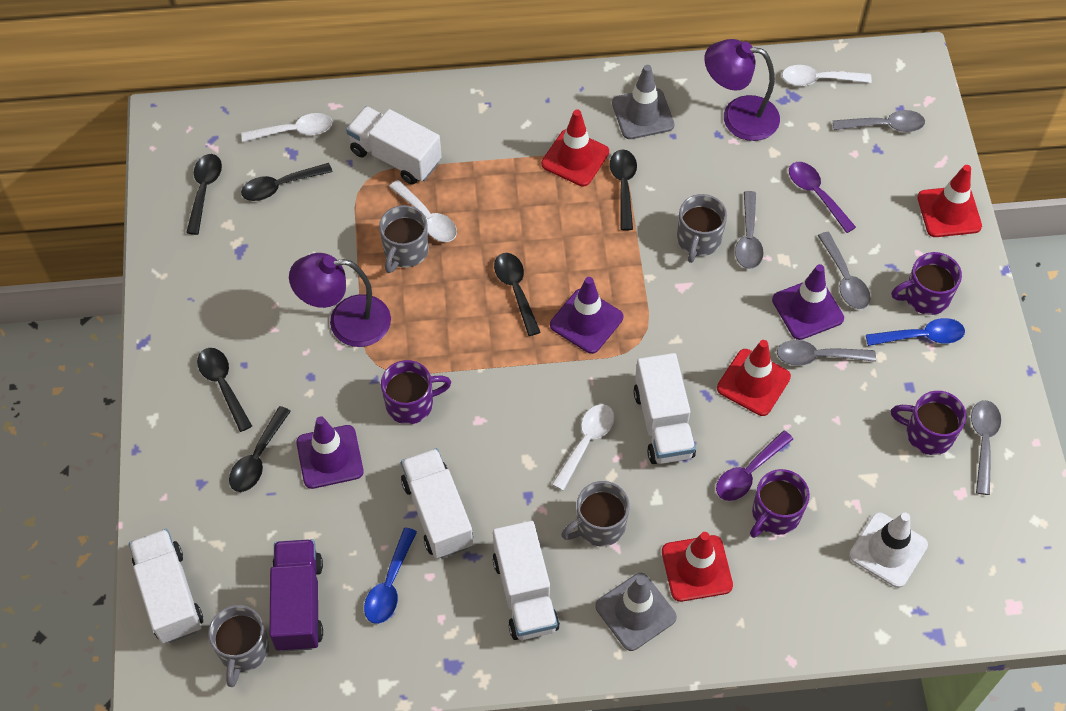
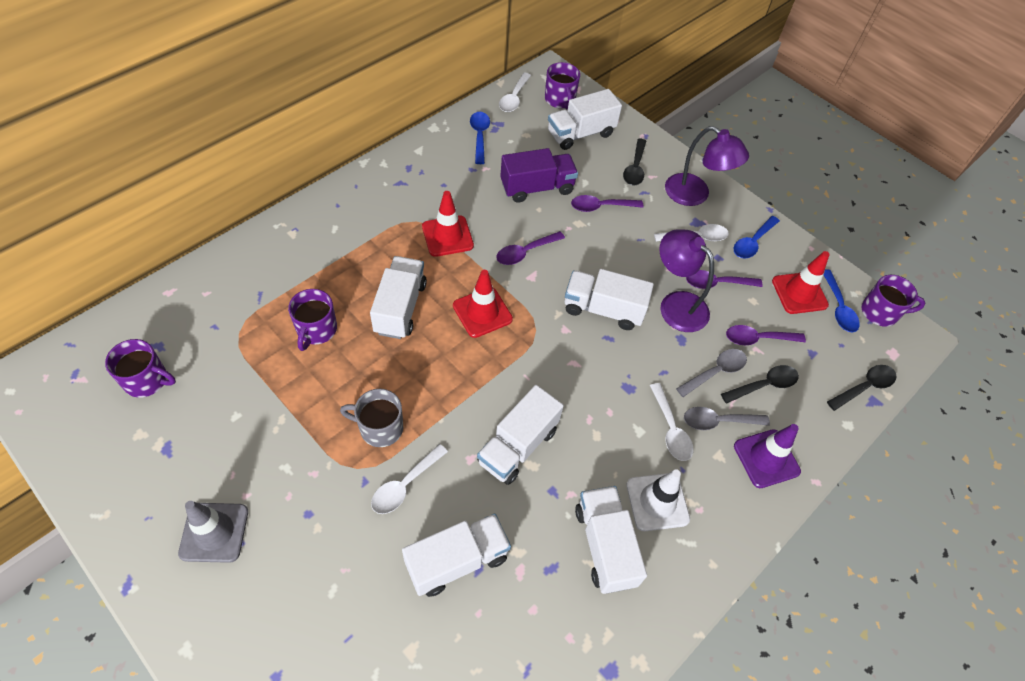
black spoon: [186,154,222,235] [197,348,252,432] [229,406,291,492] [241,163,333,201] [494,253,540,336] [610,149,637,230] = 6 -> [623,139,646,186] [721,365,799,404] [827,365,897,411] = 3
blue spoon: [364,527,417,624] [866,318,965,346] = 2 -> [470,112,490,164] [734,216,780,259] [824,270,860,333] = 3
grey mug: [208,605,269,687] [379,205,429,273] [561,481,630,547] [677,194,727,263] = 4 -> [340,389,403,447] = 1
grey spoon: [735,191,764,269] [777,340,876,366] [818,232,871,309] [833,110,925,132] [971,400,1001,495] = 5 -> [676,349,747,397] [684,407,770,430] = 2
grey traffic cone: [595,573,677,651] [612,65,674,139] = 2 -> [178,501,248,563] = 1
purple spoon: [716,430,793,501] [789,162,856,233] = 2 -> [496,231,565,265] [571,195,643,212] [686,270,763,289] [726,325,806,345] = 4
purple traffic cone: [296,416,364,489] [550,277,623,354] [772,264,844,340] = 3 -> [734,424,801,488] = 1
red traffic cone: [541,110,609,186] [662,532,733,602] [717,340,791,416] [917,165,982,237] = 4 -> [422,191,474,257] [453,270,513,338] [772,251,830,314] = 3
white truck: [129,529,203,643] [346,106,442,184] [401,448,473,558] [493,521,560,640] [633,353,696,464] = 5 -> [370,256,427,339] [402,514,511,597] [477,385,564,485] [548,89,622,150] [565,269,654,330] [575,486,647,594] = 6

